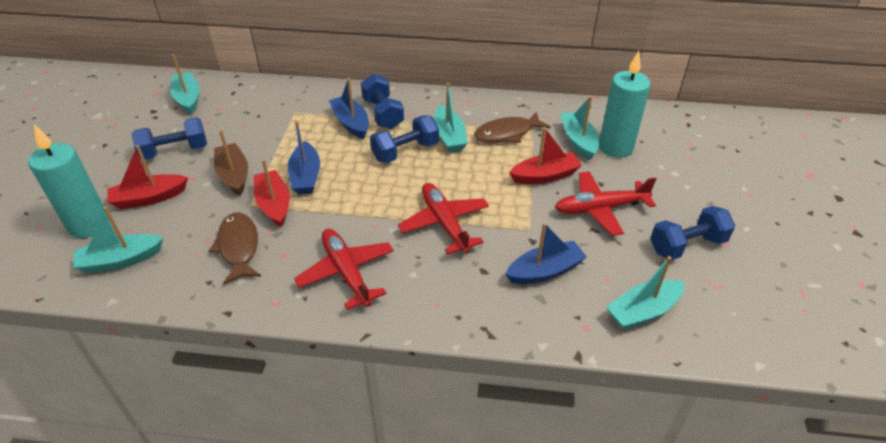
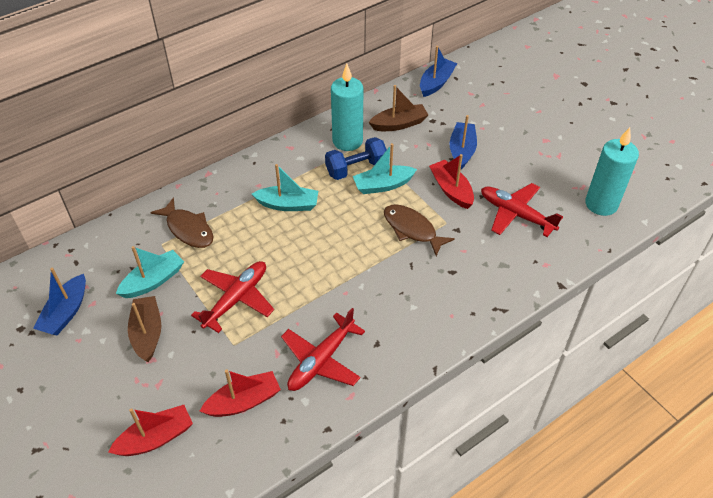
blue dumbbell: [131,117,207,160] [361,74,404,129] [370,115,439,163] [650,206,735,260] = 4 -> [325,137,387,180] = 1
brown boat: [214,130,248,195] = 1 -> [128,296,161,362] [369,85,428,131] = 2
turquoise boat: [73,206,163,273] [170,54,200,114] [434,83,468,153] [560,96,599,160] [606,256,685,330] = 5 -> [116,246,184,298] [252,164,318,211] [353,143,417,194] = 3

